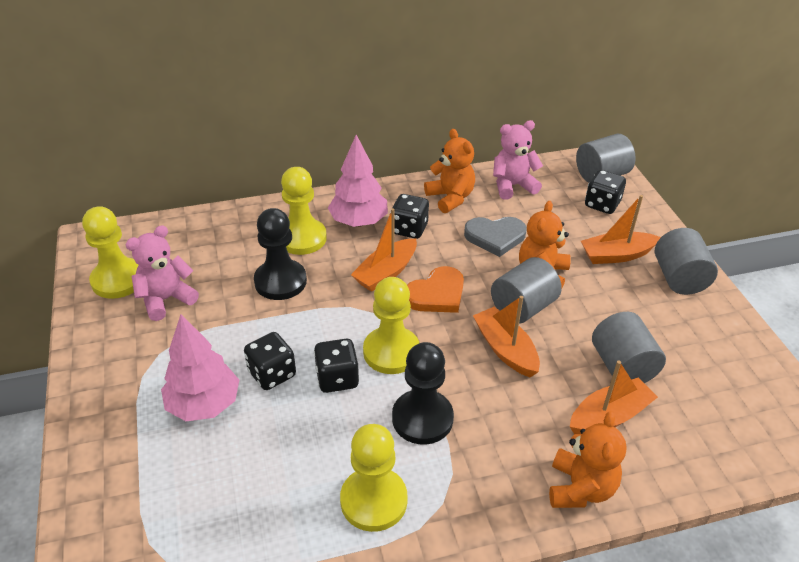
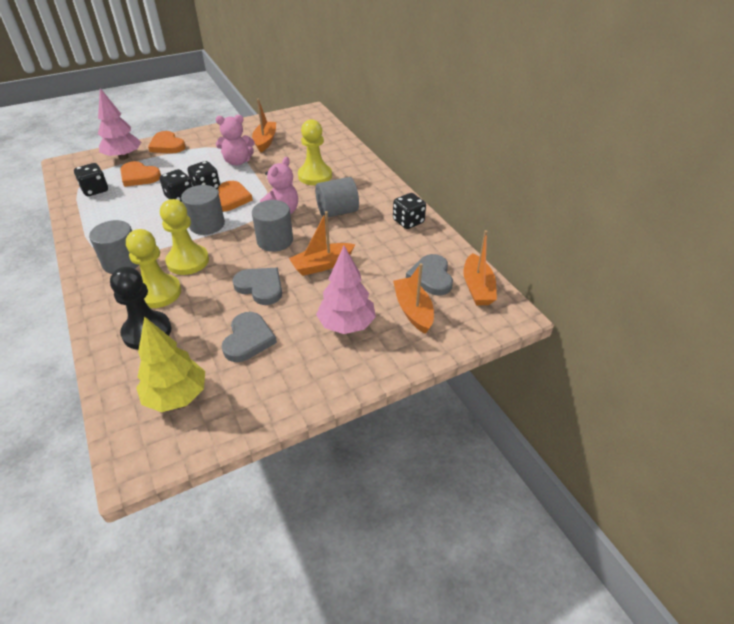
black pawn: [254,208,307,300] [392,342,454,445] = 2 -> [110,267,172,350] = 1
grey heart: [464,217,527,257] = 1 -> [222,312,277,362] [232,268,282,305] [406,254,453,296] = 3
orange heart: [407,266,464,313] = 1 -> [120,161,161,187] [148,131,186,153] [218,181,253,212] = 3
orange teddy bear: [424,129,475,213] [519,201,571,287] [549,411,627,508] = 3 -> none = 0
yellow pawn: [82,206,139,299] [281,167,327,255] [340,424,408,532] [363,277,419,374] = 4 -> [126,229,181,308] [160,199,209,275] [298,119,332,185] = 3
yellow tree: none = 0 -> [136,316,205,412] = 1

